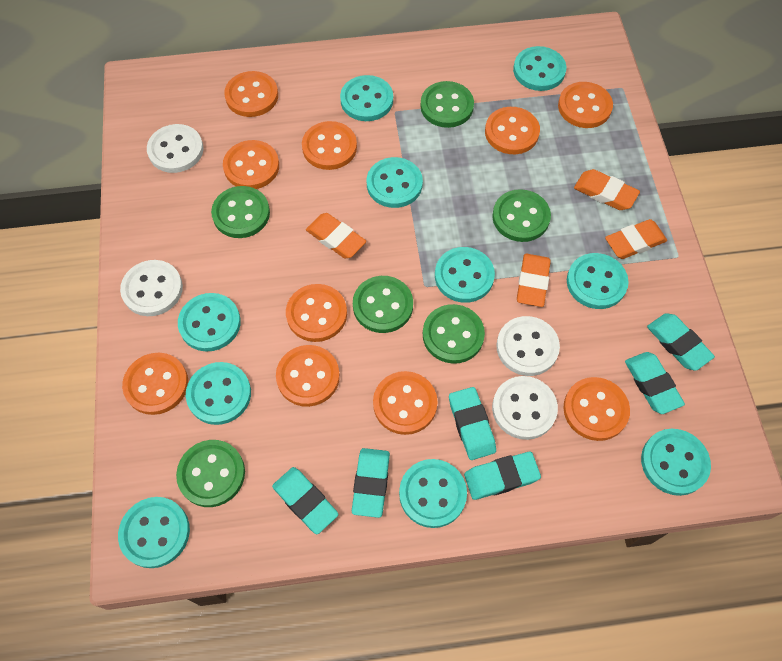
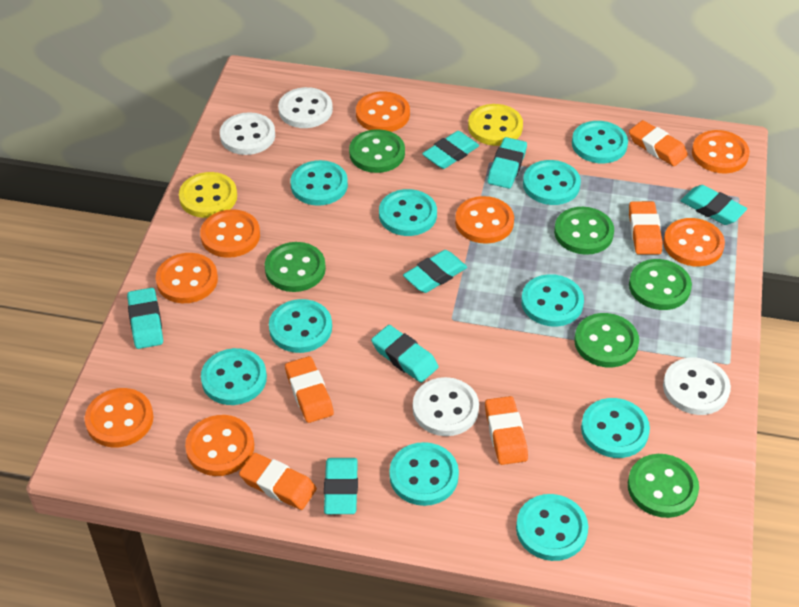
orange button: [122,353,188,415] [223,140,279,189] [224,71,278,117] [276,345,340,407] [286,284,347,342] [302,121,357,170] [373,371,437,435] [485,107,540,154] [558,82,613,128] [563,377,630,441] = 10 -> [85,388,154,448] [156,253,218,303] [185,415,254,476] [200,209,260,258] [356,91,410,132] [455,196,514,244] [663,218,725,267] [692,130,750,173] = 8
orange eraser: [306,213,366,258] [517,254,551,307] [574,169,640,210] [605,219,667,259] = 4 -> [239,453,317,510] [285,356,334,423] [485,396,528,465] [629,120,688,166] [629,201,662,255] = 5
turquoise eraser: [272,467,339,534] [352,448,390,518] [449,387,496,460] [464,452,541,500] [625,352,685,414] [647,313,715,371] = 6 -> [127,288,163,349] [324,458,358,514] [371,325,438,383] [403,250,467,293] [422,131,479,169] [487,137,527,189] [681,185,747,225] = 7
yellow button: none = 0 -> [179,172,237,218] [468,104,523,146] = 2

